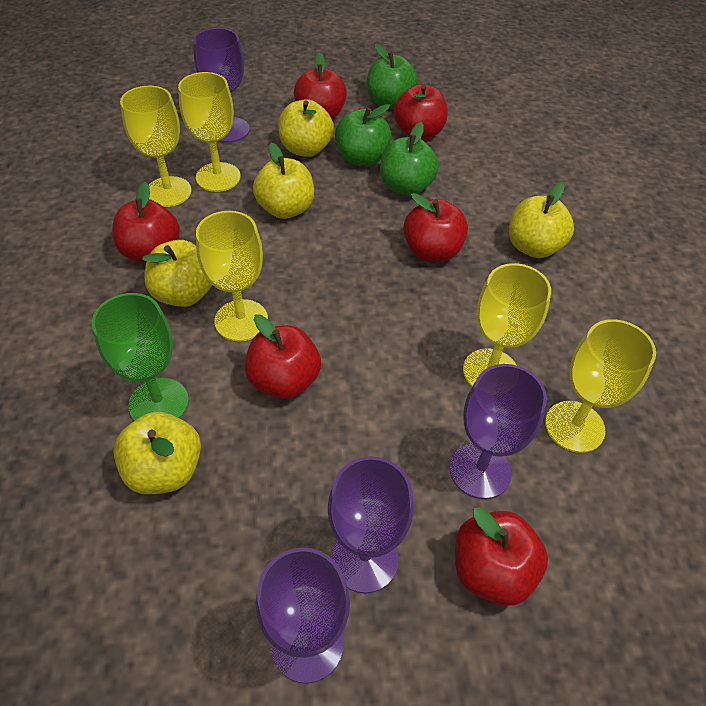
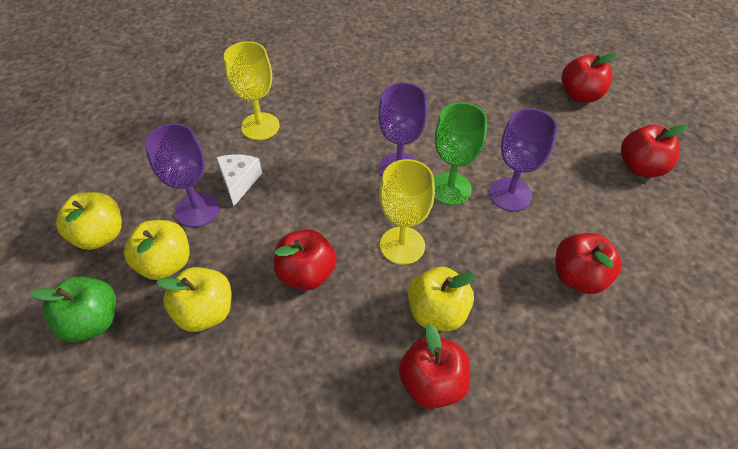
green apple: [335,104,392,166] [367,44,418,109] [380,122,439,196] = 3 -> [30,277,116,342] = 1
purple goblet: [193,28,250,143] [256,548,350,683] [328,456,414,593] [450,364,547,499] = 4 -> [145,123,220,227] [378,82,427,177] [489,108,558,211] = 3
red apple: [112,182,180,263] [244,315,321,399] [294,53,347,119] [394,84,447,140] [403,193,468,262] [455,507,548,606] = 6 -> [274,229,337,290] [399,324,470,409] [556,233,622,294] [562,53,618,103] [621,125,688,177] = 5
white cheese: none = 0 -> [216,154,262,206] = 1
yellow apple: [113,412,201,494] [142,240,212,307] [253,143,314,219] [278,99,334,157] [509,182,574,258] = 5 -> [56,192,122,250] [124,220,190,280] [156,267,231,332] [408,267,476,331] = 4
yellow goblet: [120,86,191,207] [178,72,241,192] [196,211,268,342] [463,263,551,386] [545,319,656,453] = 5 -> [224,41,280,140] [379,159,435,265] = 2

